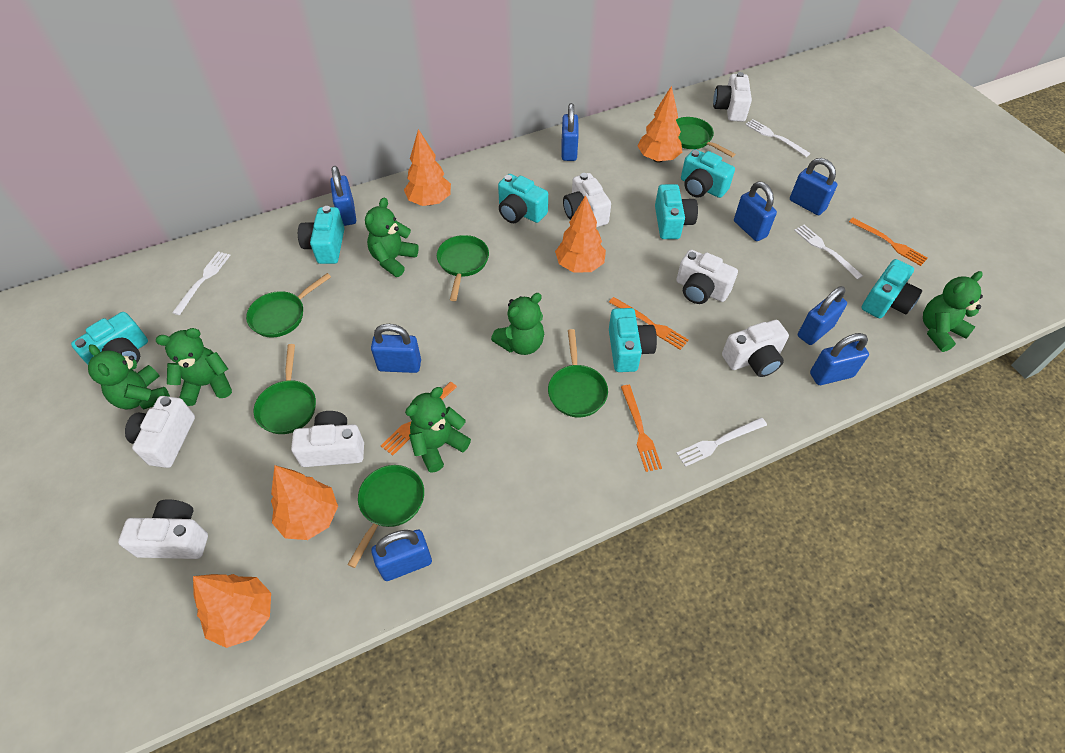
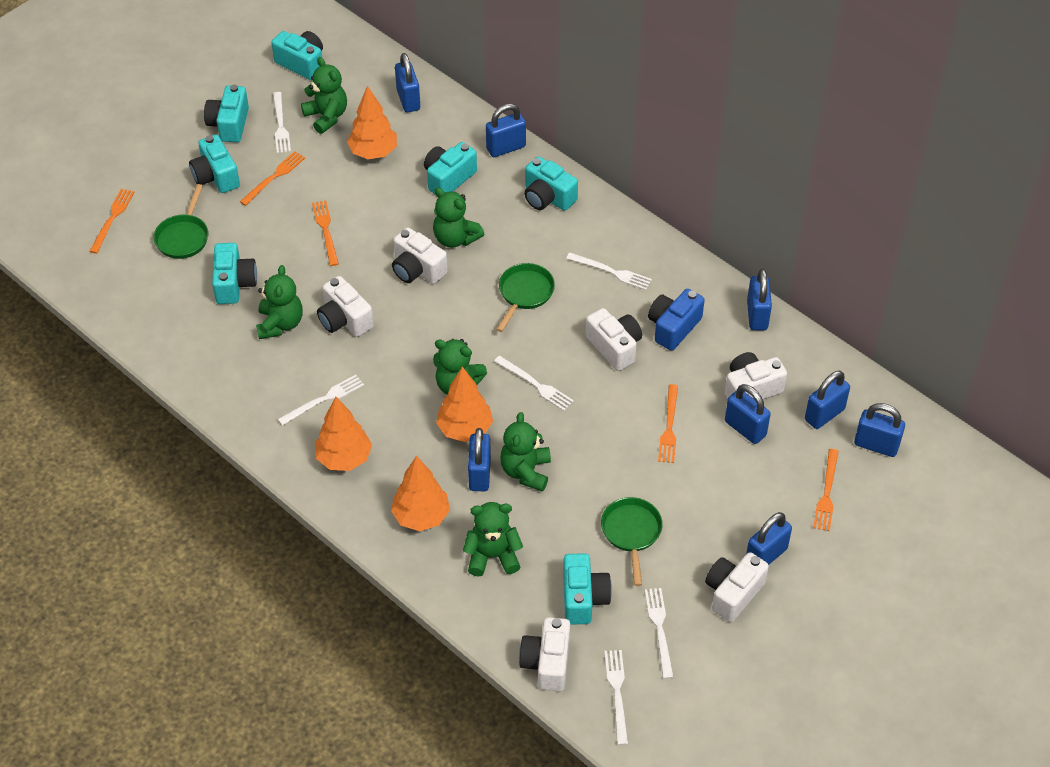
blue camera: none = 0 -> [648,289,705,351] = 1
green pan: [246,273,331,337] [253,344,316,434] [347,465,424,568] [437,235,489,301] [548,329,608,417] [676,117,735,157] = 6 -> [153,184,208,259] [496,263,555,332] [601,497,663,586] = 3
orange fork: [381,382,457,456] [609,297,689,350] [621,385,662,472] [849,218,928,266] = 4 -> [89,189,135,254] [240,151,305,206] [312,200,339,266] [658,384,678,463] [813,449,839,531] = 5
orange tree: [193,574,271,648] [271,465,338,540] [404,129,451,206] [555,195,606,273] [638,86,682,163] = 5 -> [315,397,372,471] [347,86,397,159] [391,456,450,531] [436,367,493,442] = 4
white camera: [118,499,208,559] [125,396,195,468] [291,411,364,467] [563,173,611,227] [676,250,738,304] [713,72,752,122] [722,320,789,377] = 7 -> [317,276,374,337] [392,227,448,284] [519,617,570,691] [586,308,642,371] [705,552,769,622] [725,352,787,399] = 6
white fork: [172,251,231,315] [676,417,767,467] [745,119,811,157] [794,225,863,280] = 4 -> [273,92,291,153] [278,375,364,426] [494,356,574,411] [566,252,652,290] [604,650,628,745] [645,588,674,679] = 6

